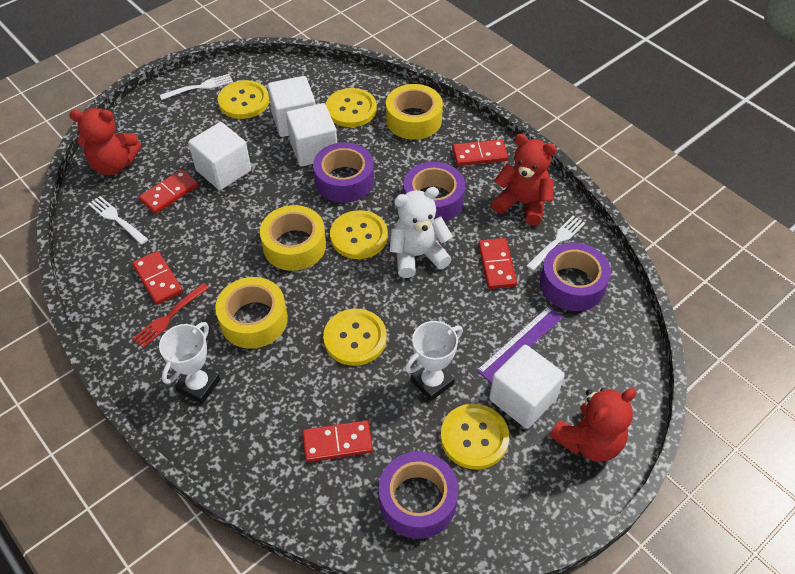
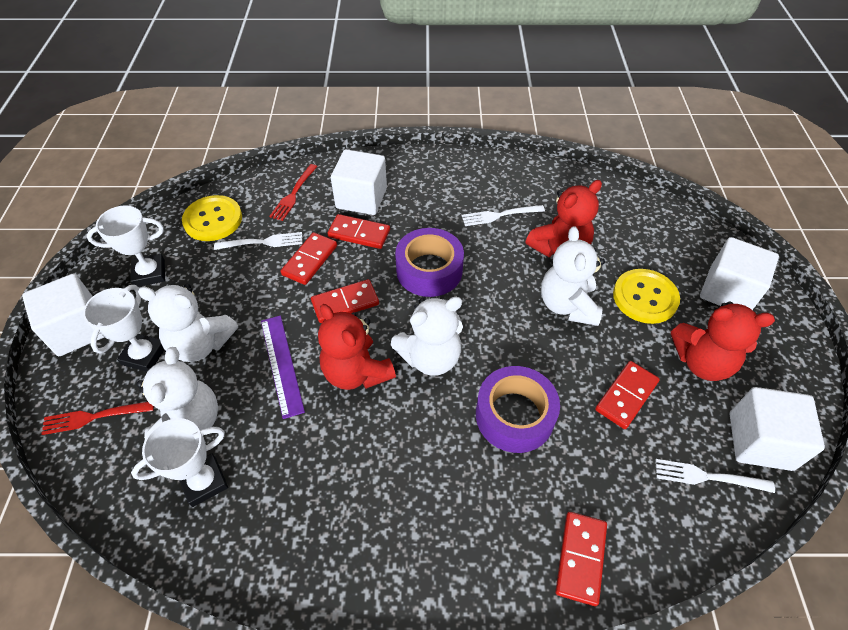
purple tape: [313,142,374,203] [379,452,458,539] [403,162,465,222] [540,243,611,311] = 4 -> [395,228,464,297] [476,366,560,453] = 2
red fork: [132,283,209,348] = 1 -> [41,402,154,435] [269,164,317,221] = 2
white teddy bear: [390,187,452,278] = 1 -> [136,347,218,439] [138,284,238,362] [390,297,463,376] [541,226,605,326] = 4
white trophy: [159,322,220,404] [405,321,463,401] = 2 -> [83,285,165,372] [87,205,165,287] [131,418,228,507] = 3
yellow button: [218,80,269,119] [323,309,387,366] [326,88,377,127] [330,210,388,259] [440,404,509,470] = 5 -> [182,195,242,241] [613,269,680,324] = 2
yellow tape: [215,277,288,349] [260,205,326,271] [386,84,443,140] = 3 -> none = 0

